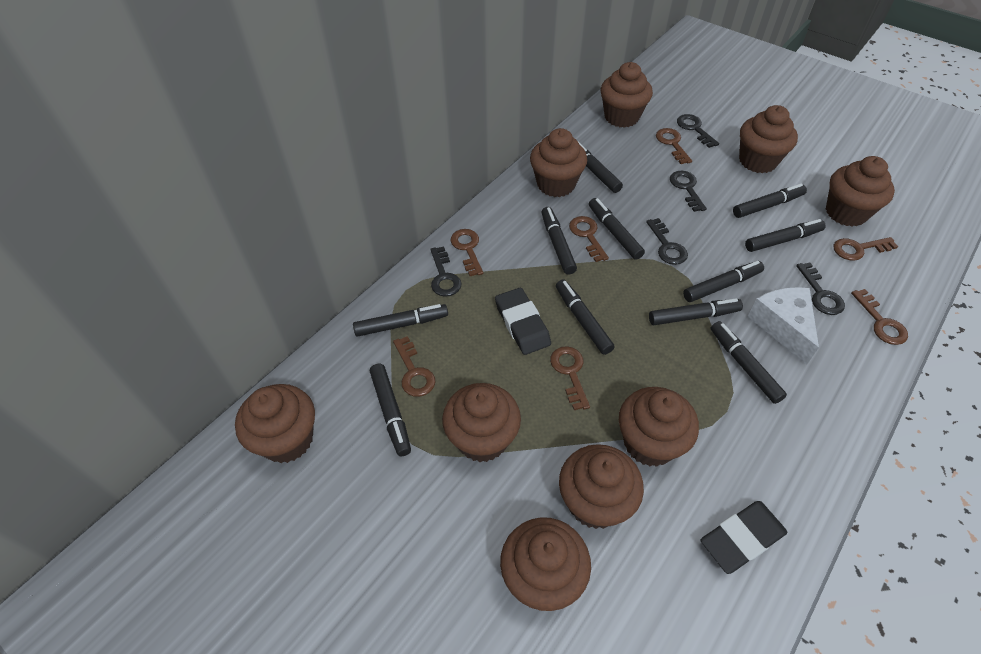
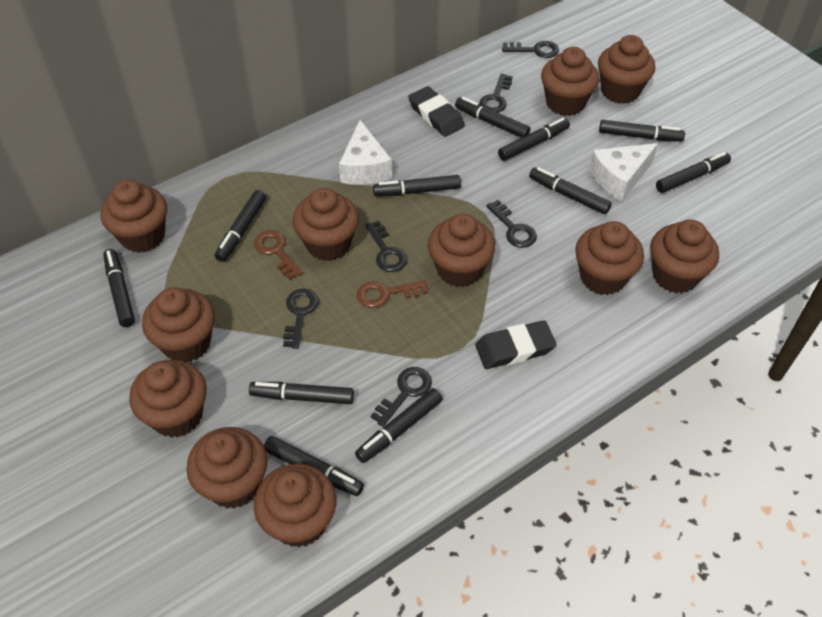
black key: [430,246,461,297] [646,218,688,265] [670,171,707,212] [677,114,719,148] [796,263,845,315] = 5 -> [283,289,319,349] [365,220,408,272] [371,367,432,427] [479,73,513,113] [486,200,537,248] [502,41,559,58] = 6
brown cupcake: [235,384,315,463] [442,383,521,462] [500,517,591,611] [530,128,587,197] [559,444,644,529] [600,62,653,128] [619,387,699,467] [739,105,798,173] [826,156,895,227] = 9 -> [101,180,167,253] [129,360,207,438] [142,287,215,362] [186,427,268,509] [254,464,337,547] [293,188,359,261] [428,214,495,287] [541,47,599,116] [575,221,644,295] [598,35,655,104] [650,219,719,293] = 11
brown key: [393,336,435,397] [451,229,483,276] [550,346,590,410] [569,216,609,262] [656,128,692,164] [833,237,898,261] [851,289,908,345] = 7 -> [254,230,303,280] [357,280,428,308] = 2
white cheese: [747,287,819,365] = 1 -> [339,120,392,185] [589,143,658,201] = 2

